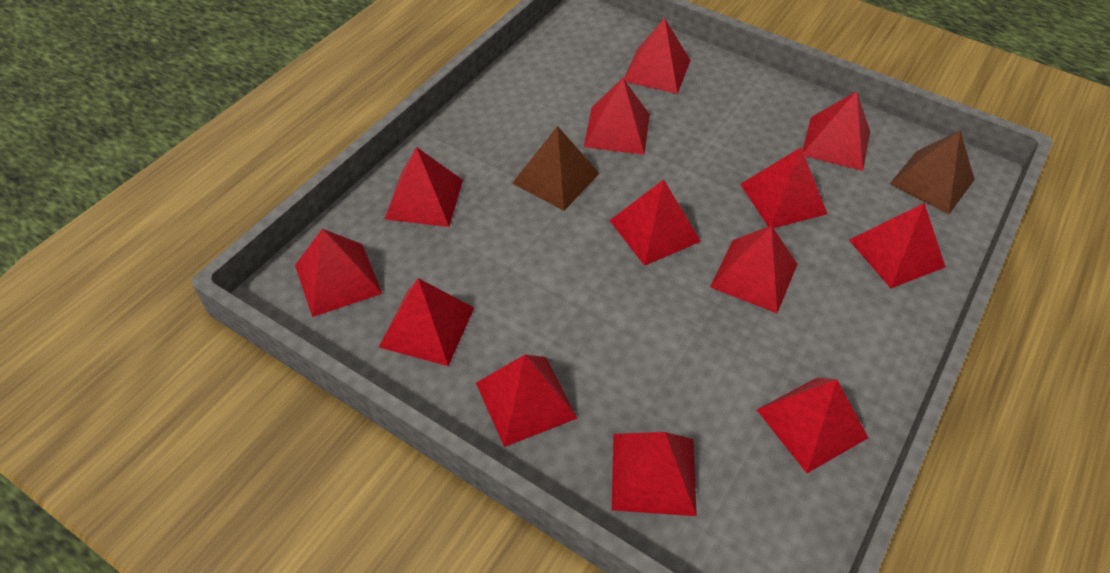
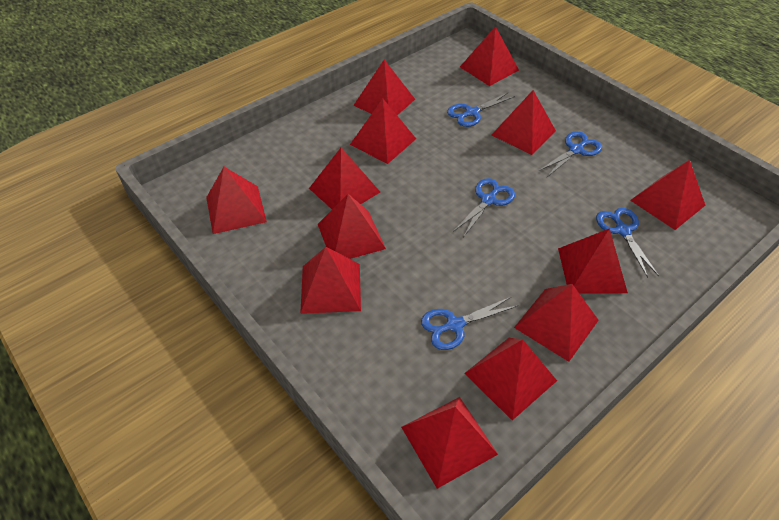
blue scissors: none = 0 -> [421,297,519,350] [447,93,515,127] [453,178,515,237] [539,131,602,177] [596,208,659,278] = 5
brown pyramid: [512,126,600,211] [890,130,975,214] = 2 -> none = 0

